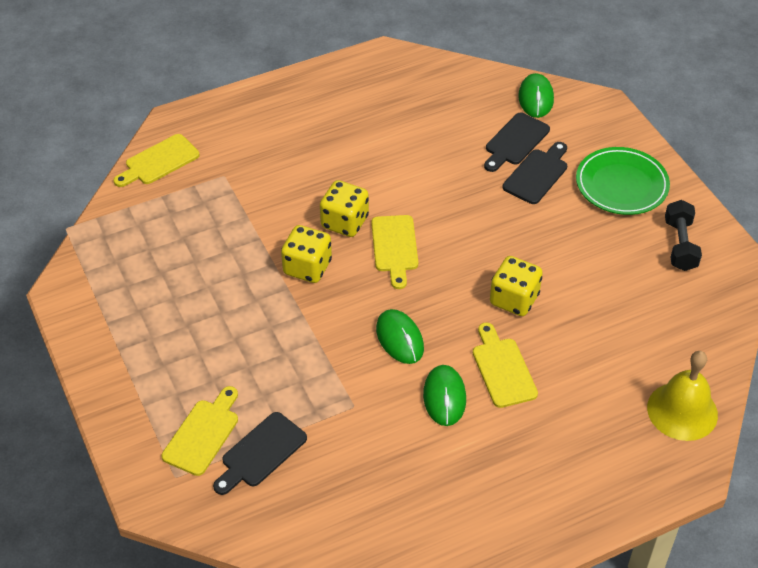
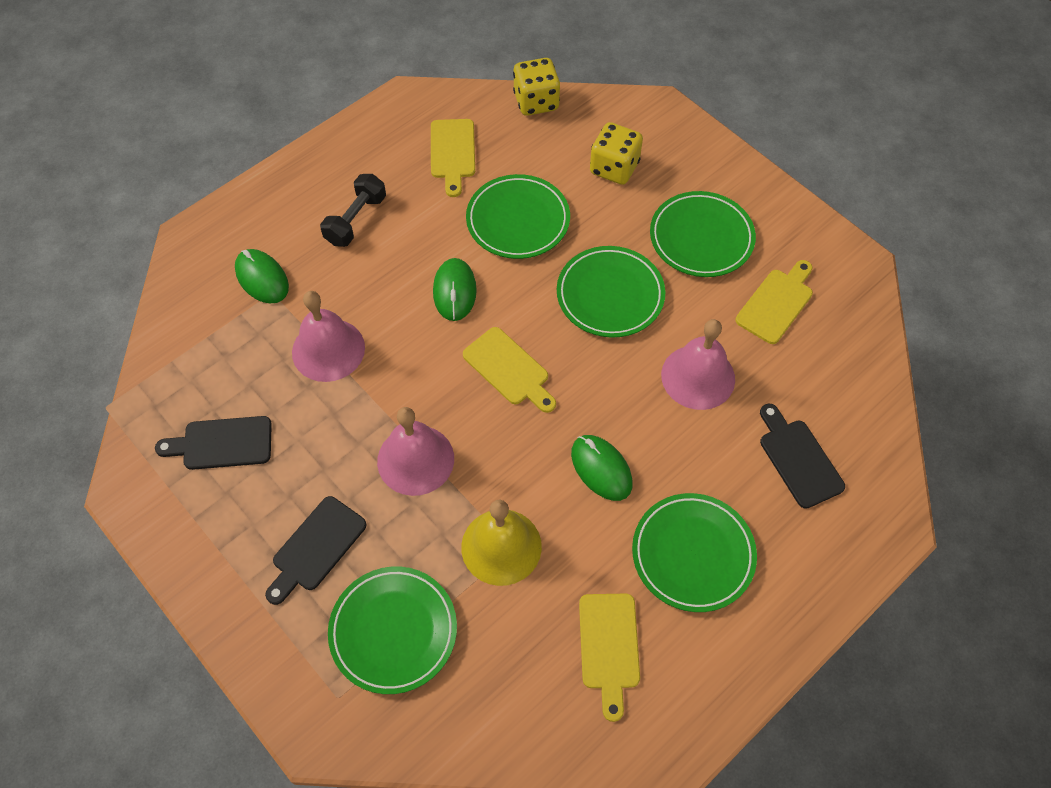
green plate: [576,147,670,215] = 1 -> [328,566,457,694] [466,174,570,259] [557,246,665,338] [632,493,757,612] [650,191,756,277] = 5
pink bell: none = 0 -> [292,291,365,382] [377,407,454,496] [661,319,735,410] = 3
yellow dice: [281,225,332,283] [320,180,369,237] [490,256,543,316] = 3 -> [513,58,560,116] [590,122,643,185] = 2

